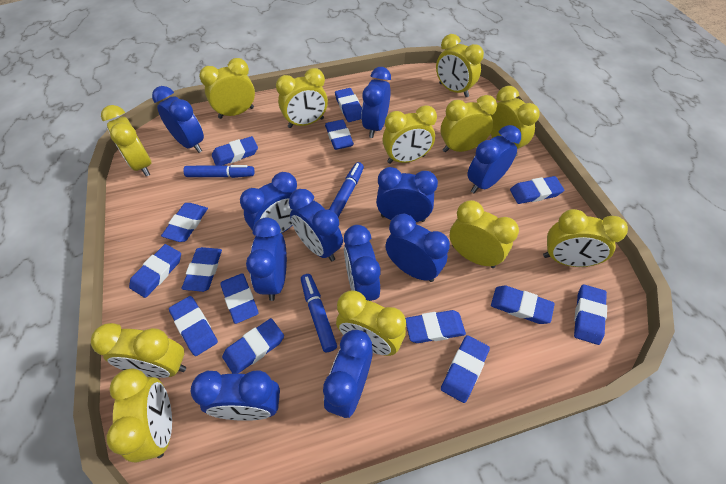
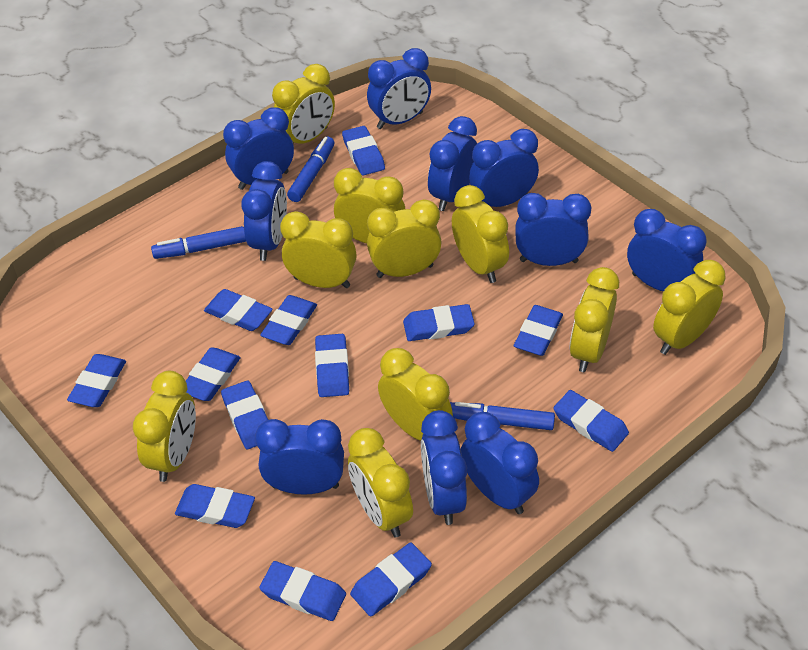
blue clock: [152,86,204,153] [191,370,280,421] [240,172,297,233] [246,218,287,301] [289,189,343,261] [323,330,373,418] [344,225,381,301] [361,67,391,138] [376,167,438,222] [385,213,450,282] [467,125,521,193] = 11 -> [223,107,294,190] [241,161,287,261] [255,419,344,495] [367,48,431,129] [421,410,467,525] [428,116,477,211] [461,412,539,514] [469,129,539,207] [515,193,591,266] [627,209,706,291] = 10
blue eraser: [129,244,181,298] [161,203,208,242] [169,296,218,356] [182,247,222,292] [212,136,258,166] [220,273,259,324] [222,318,284,374] [325,120,354,150] [335,88,362,122] [405,310,466,343] [441,335,490,403] [491,285,555,324] [510,176,564,204] [574,284,607,345] = 14 -> [67,354,126,407] [175,484,255,528] [186,347,241,401] [204,289,273,331] [221,381,268,449] [259,561,346,621] [260,295,317,345] [315,334,349,397] [342,126,385,176] [350,542,432,617] [403,304,475,341] [514,305,563,356] [553,390,629,452] = 13
yellow clock: [91,323,186,378] [101,105,152,176] [106,368,172,462] [199,58,255,119] [276,68,328,128] [336,291,406,356] [382,105,437,164] [436,34,484,97] [440,95,497,152] [449,200,519,268] [490,86,540,157] [543,209,628,267] = 12 -> [133,371,196,482] [272,64,335,144] [280,211,357,288] [334,168,405,244] [348,428,413,538] [367,199,442,278] [378,348,453,441] [452,185,509,283] [569,267,619,372] [653,260,726,355] = 10

